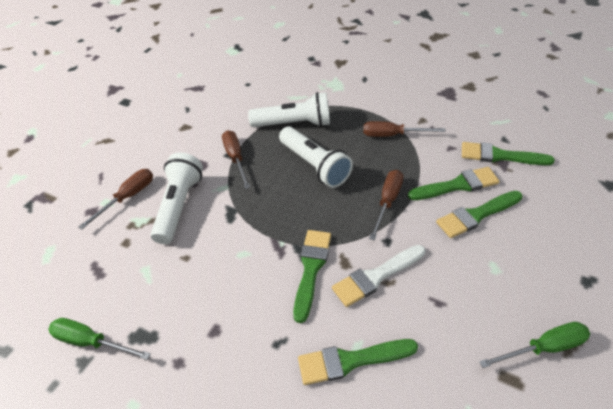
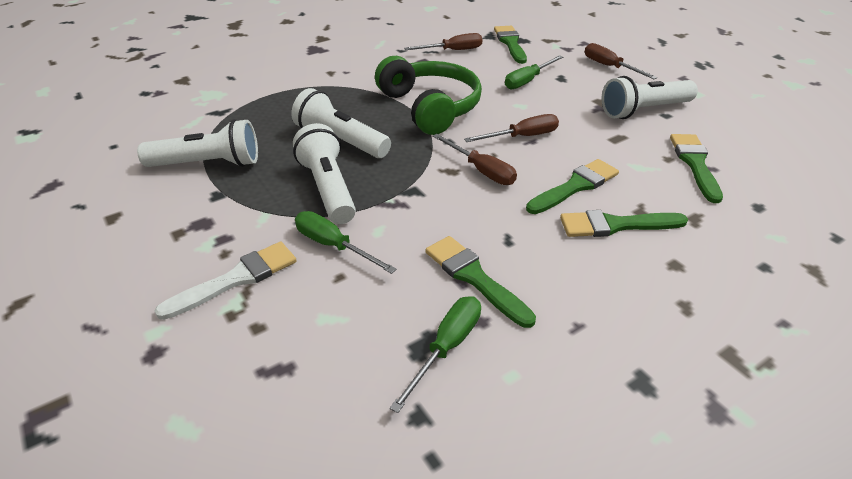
green headphones: none = 0 -> [375,56,482,135] = 1
green screwdriver: [48,318,151,360] [479,322,590,368] = 2 -> [295,211,397,274] [390,296,481,413] [505,55,563,90] = 3
white flashlight: [150,153,203,244] [248,92,330,127] [279,127,353,188] = 3 -> [137,119,258,167] [292,88,391,158] [293,123,356,224] [602,76,698,119] = 4

